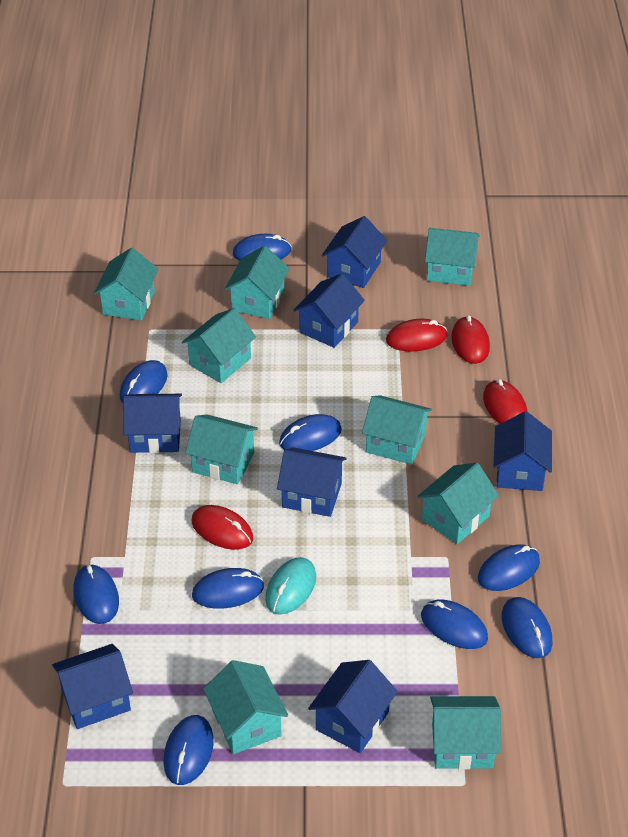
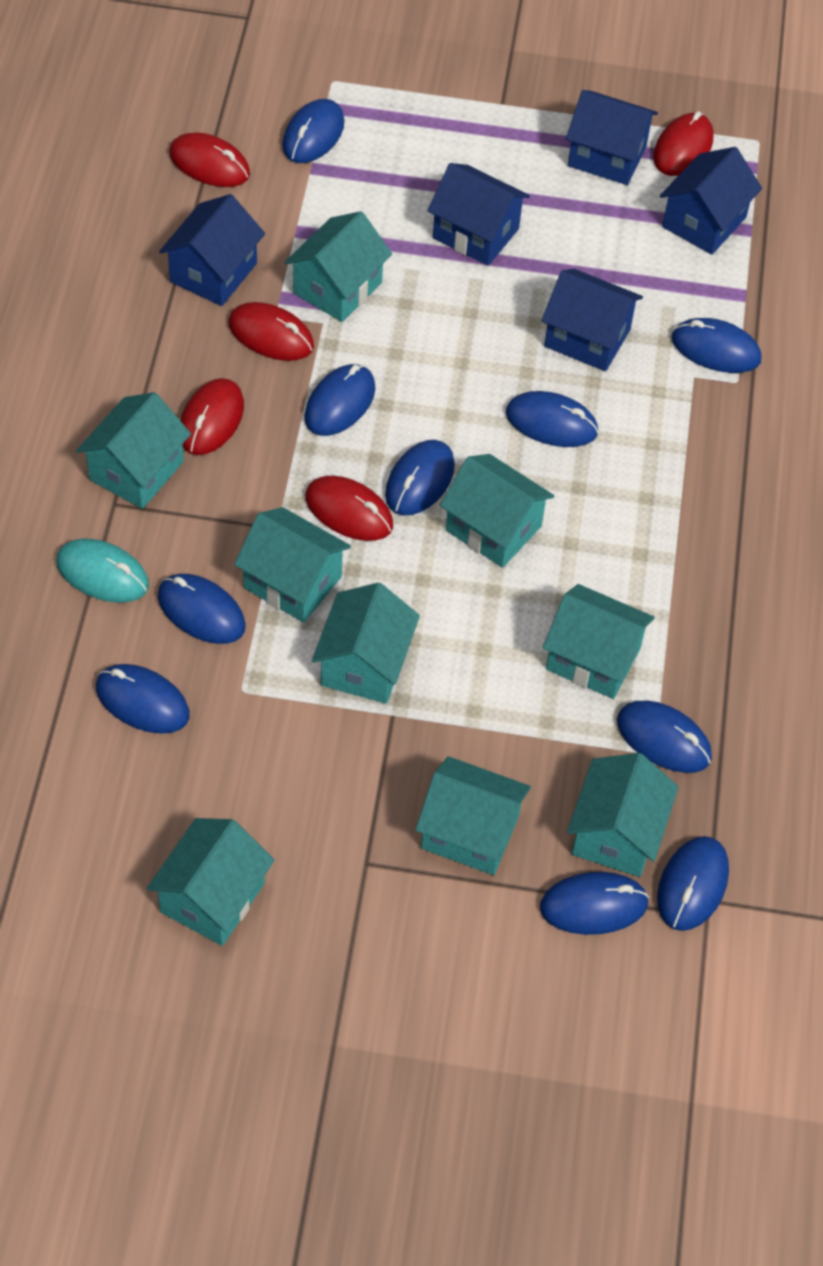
blue house: [52,644,133,729] [123,394,182,453] [277,447,347,517] [293,273,365,348] [308,660,398,753] [322,216,387,288] [494,411,552,491] = 7 -> [159,194,265,306] [427,163,530,266] [541,269,643,371] [566,90,658,185] [660,147,762,255] = 5
blue mouse: [73,564,119,624] [120,360,168,403] [163,715,214,785] [192,568,264,609] [233,234,291,261] [279,414,342,451] [421,600,488,649] [478,544,540,591] [502,597,552,658] = 9 -> [96,664,190,734] [158,574,246,644] [282,99,344,163] [304,364,375,436] [385,440,455,515] [506,391,599,447] [540,872,649,935] [617,701,712,773] [657,836,729,931] [671,318,761,373] = 10
red mouse: [192,505,253,550] [386,319,447,351] [451,315,490,364] [483,379,527,424] = 4 -> [169,133,250,187] [180,378,244,455] [228,302,314,361] [305,476,393,541] [653,111,714,176] = 5

